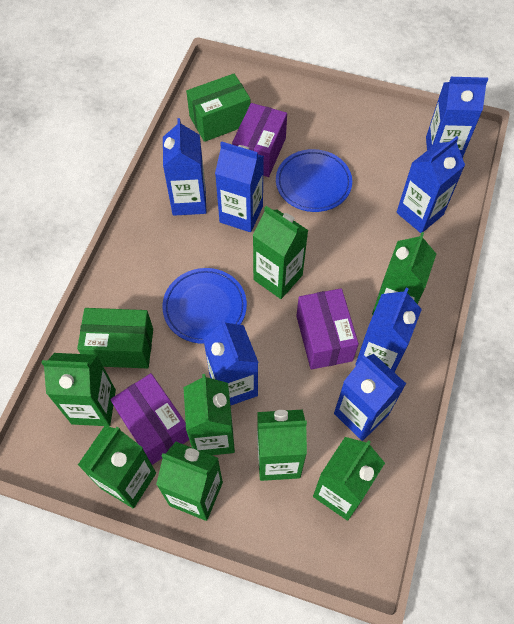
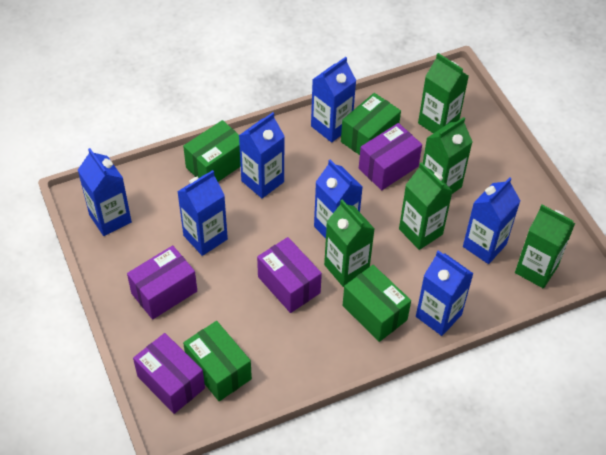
blue plate: [162,268,247,344] [276,149,352,212] = 2 -> none = 0
green box: [77,308,153,368] [186,74,251,142] = 2 -> [183,120,241,182] [183,321,252,401] [341,93,401,155] [342,265,411,342] = 4
green carton: [42,353,116,426] [78,426,156,508] [156,442,223,521] [184,374,235,455] [253,206,308,299] [257,410,307,481] [313,437,385,521] [372,232,436,315] = 8 -> [324,200,374,287] [399,162,453,250] [418,53,469,133] [423,117,472,194] [515,205,575,288] = 5
purple box: [110,373,189,465] [232,103,287,177] [296,288,359,370] = 3 -> [127,246,197,320] [133,333,205,414] [257,237,322,313] [359,123,422,190] = 4

